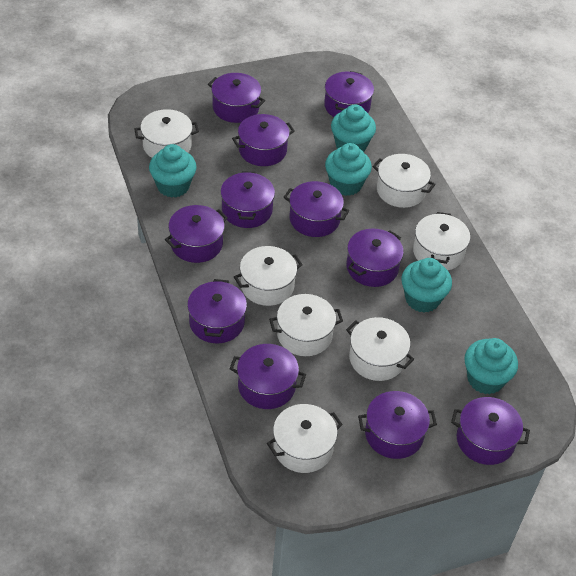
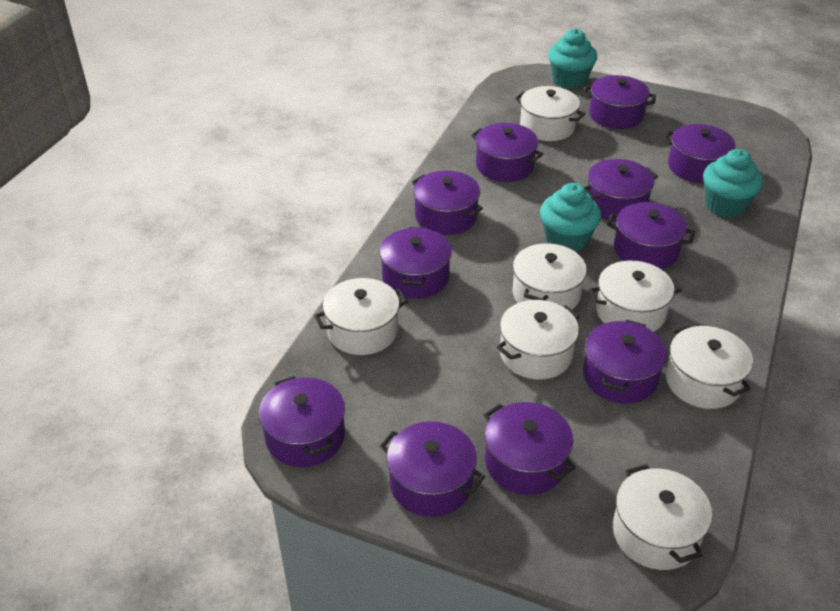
turquoise cupcake: [149,144,197,198] [325,143,372,196] [331,104,376,152] [401,258,452,313] [464,338,518,394] = 5 -> [540,183,601,253] [548,28,597,89] [703,149,763,218] = 3

